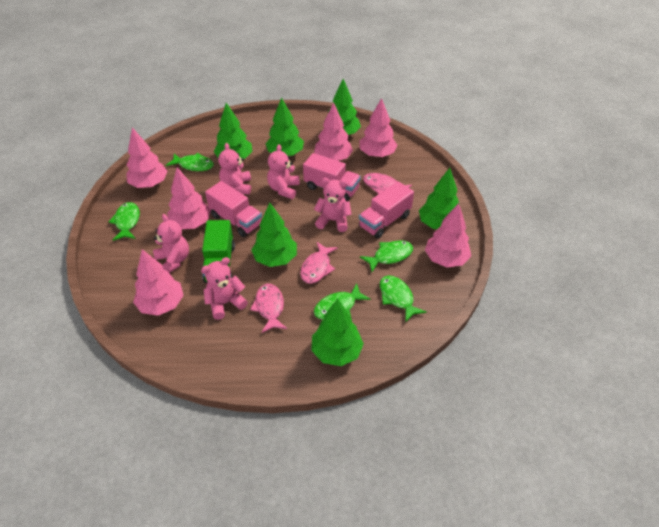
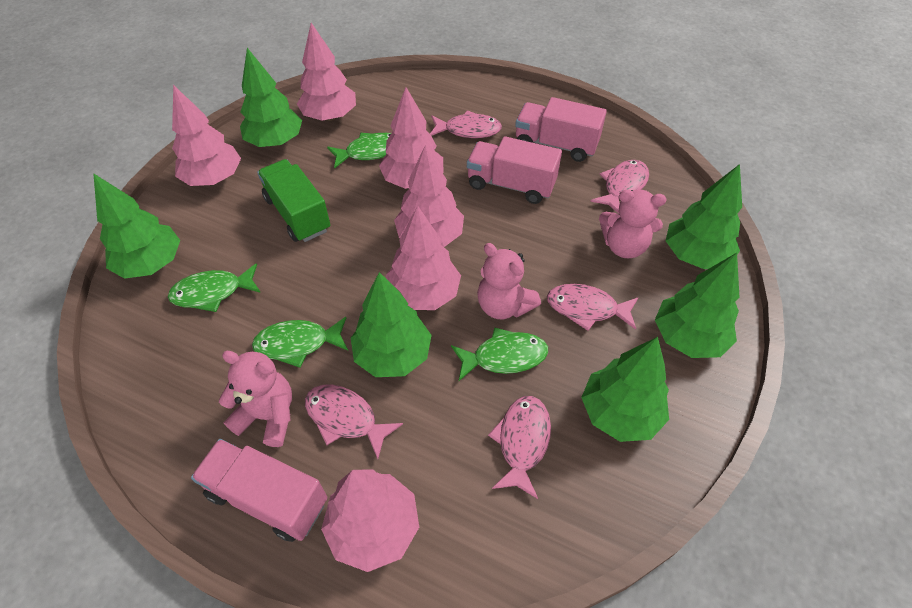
green fish: [109,202,140,241] [166,153,214,171] [314,283,371,320] [360,240,413,272] [380,275,427,322] = 5 -> [168,263,261,312] [252,317,348,368] [327,133,391,169] [451,327,548,381] = 4
pink fish: [250,284,287,333] [300,242,338,284] [363,173,412,194] = 3 -> [305,385,403,459] [430,110,502,138] [488,396,551,499] [547,284,639,331] [590,160,649,214] = 5
pink teddy bear: [153,214,189,273] [201,257,248,320] [218,143,251,194] [267,144,300,199] [314,178,352,232] = 5 -> [219,351,292,447] [477,243,541,319] [599,190,666,258] = 3

